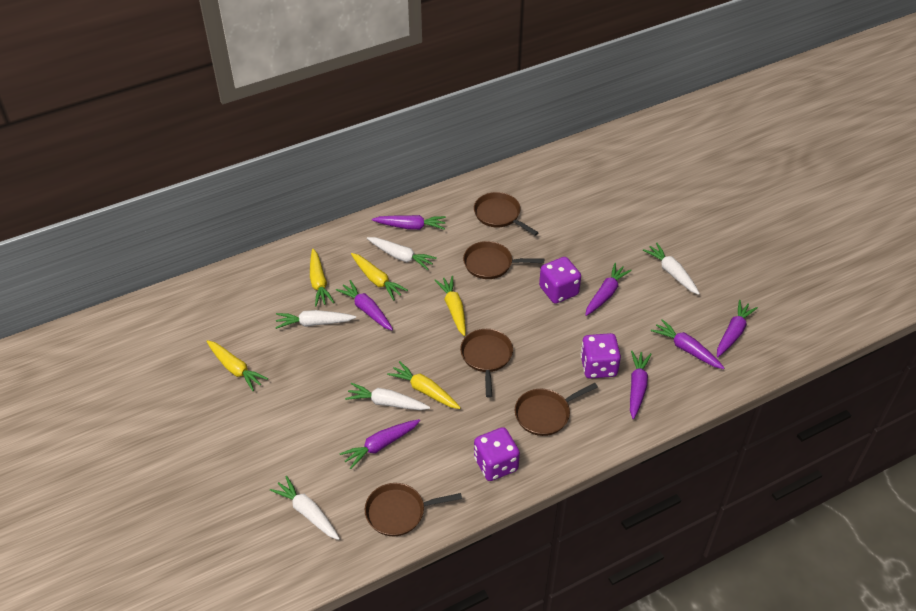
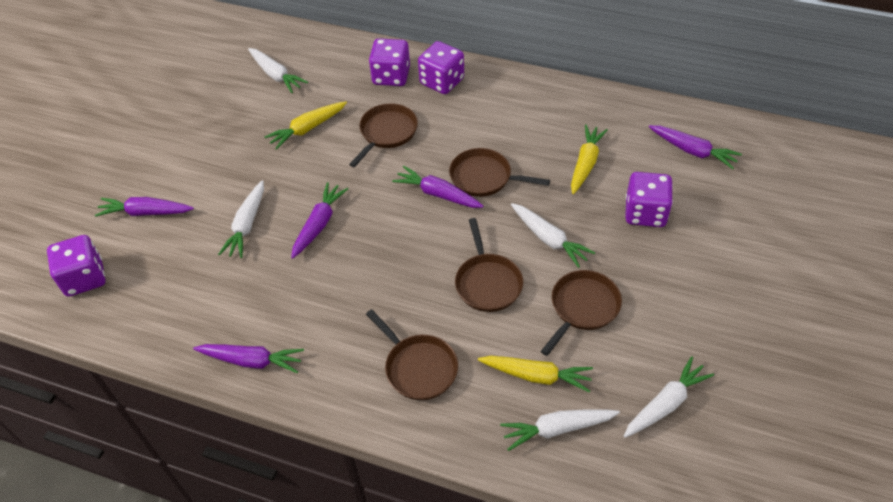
purple carrot: [336,280,393,330] [339,419,420,469] [372,215,446,230] [585,263,632,316] [630,351,652,419] [651,319,724,369] [717,300,758,357] = 7 -> [95,197,194,217] [193,344,304,373] [291,182,348,259] [392,166,483,208] [649,125,742,169] = 5
purple dice: [474,427,520,481] [539,257,581,304] [580,333,621,379] = 3 -> [47,235,106,297] [369,38,410,86] [418,41,464,94] [625,172,673,227] = 4
yellow carrot: [206,340,268,391] [310,249,335,307] [351,253,408,300] [387,361,461,409] [435,276,466,336] = 5 -> [264,101,347,150] [478,356,593,392] [571,125,608,194] = 3

